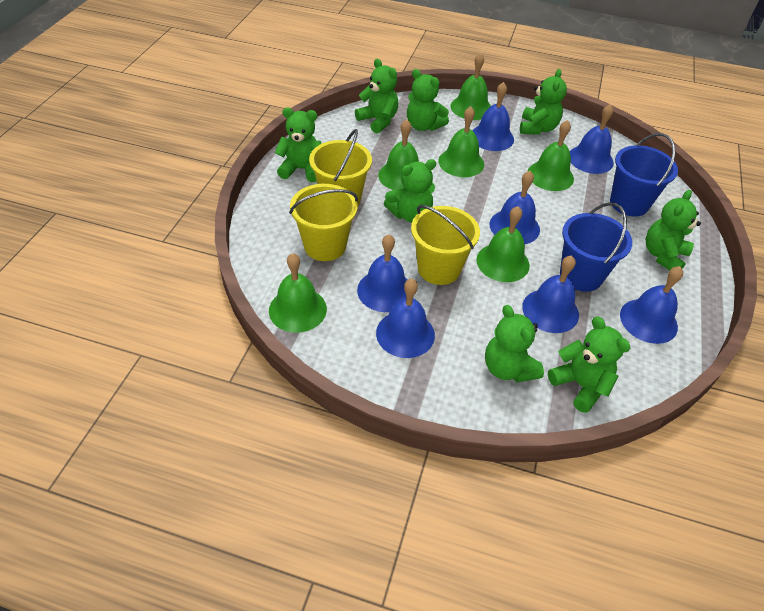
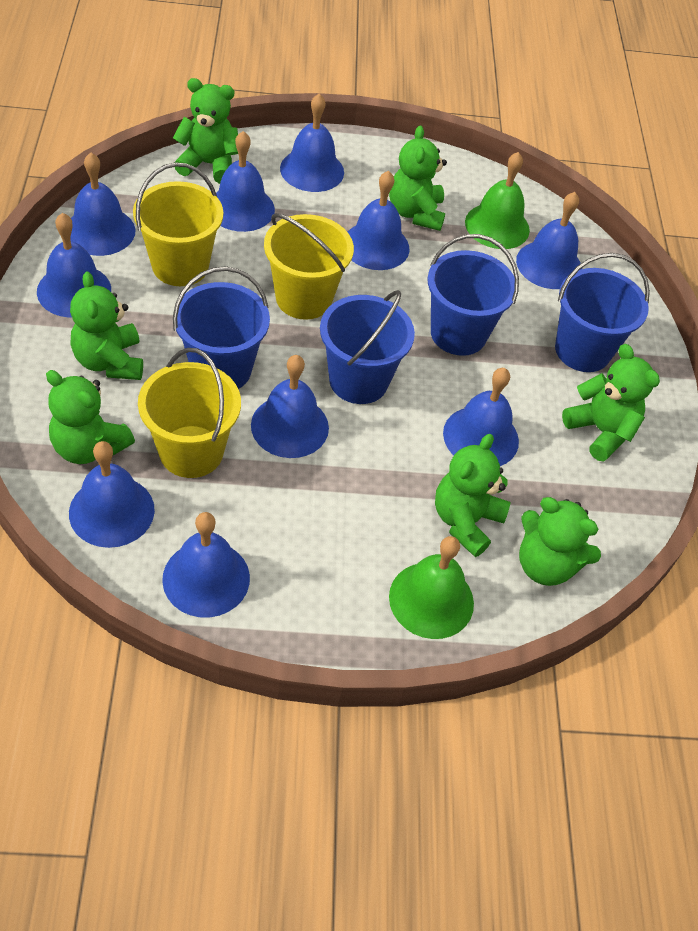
blue bell: [357,234,407,312] [376,279,435,358] [472,82,514,151] [490,171,540,244] [522,255,579,333] [570,104,614,174] [620,266,683,344] = 7 -> [37,213,111,318] [69,441,155,548] [70,153,135,256] [162,512,250,618] [216,131,275,232] [251,355,329,458] [280,94,344,192] [347,171,409,270] [443,368,519,466] [516,192,582,289] = 10
blue bucket: [560,202,632,292] [610,133,678,217] = 2 -> [173,266,270,389] [320,290,415,404] [428,234,519,356] [555,253,650,372] = 4
green bell: [269,253,327,333] [378,119,419,190] [438,106,484,177] [450,53,491,120] [476,206,530,282] [528,120,574,191] = 6 -> [389,536,474,639] [465,152,530,249] = 2
green teddy bear: [274,108,321,182] [355,59,398,133] [384,159,436,223] [407,69,449,131] [485,305,544,382] [520,69,567,135] [548,317,630,413] [646,190,701,270] = 8 -> [46,370,135,464] [70,271,143,380] [173,78,238,184] [389,125,447,231] [435,434,510,557] [519,497,601,586] [562,344,660,461] = 7

